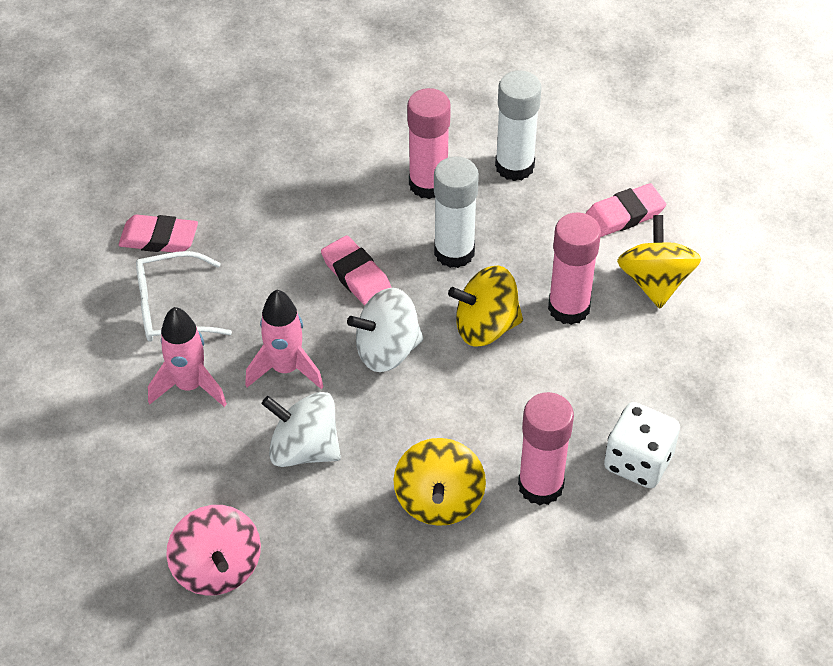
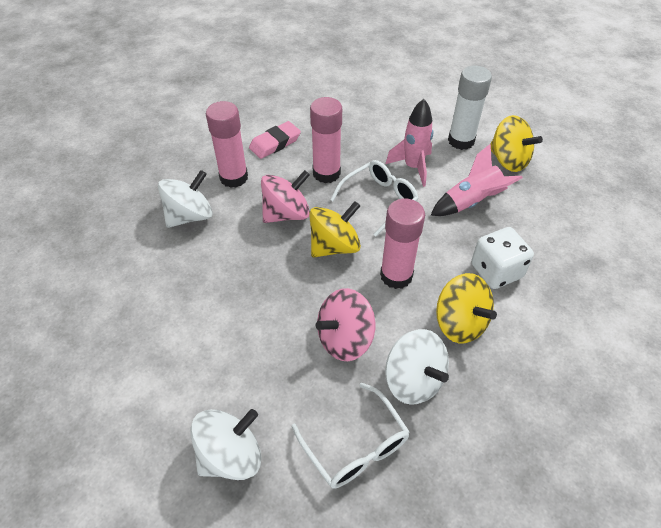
pink eraser: [118,215,198,252] [321,235,392,305] [585,183,666,237] = 3 -> [249,121,301,159] = 1
pink spinning top: [166,505,261,596] = 1 -> [261,170,310,223] [316,288,375,361] = 2
white glasses: [136,251,232,342] = 1 -> [292,382,410,489] [331,160,419,236] = 2
white glue stick: [434,156,479,268] [495,70,541,181] = 2 -> [448,66,492,150] = 1
white spinning top: [262,392,341,467] [347,288,424,372] = 2 -> [158,170,213,228] [190,409,262,480] [385,329,449,405] = 3

